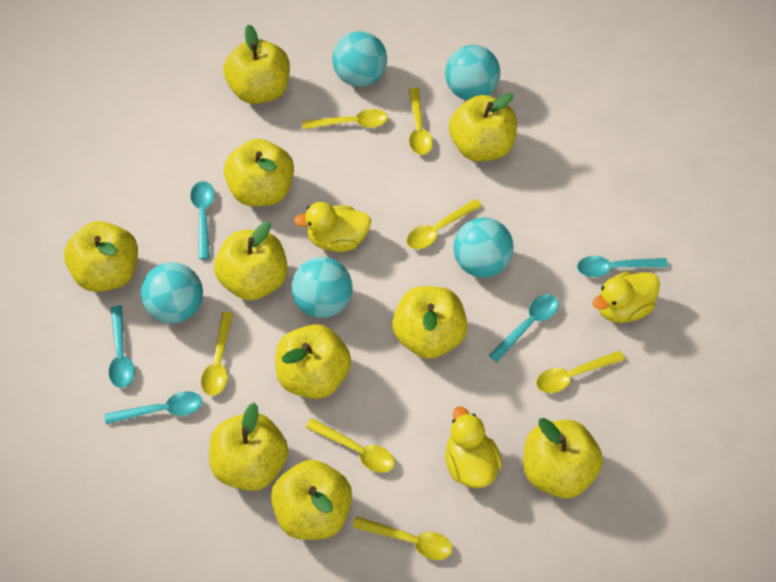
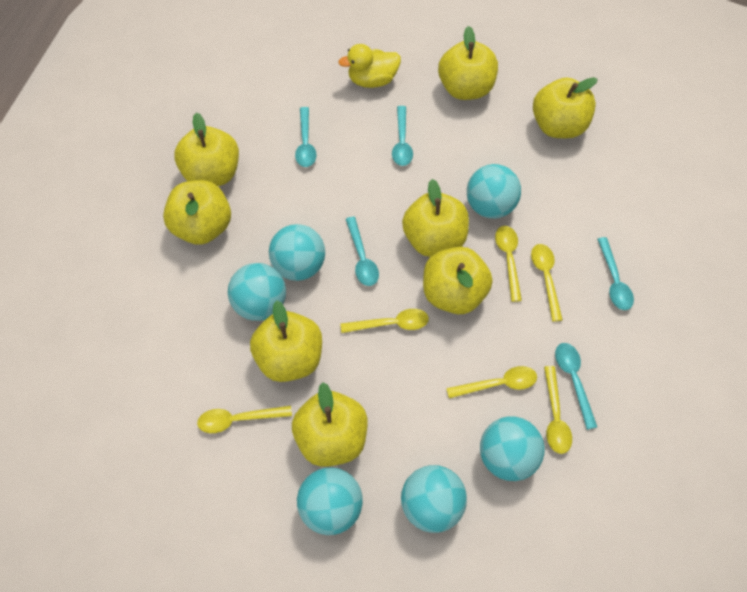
turquoise ball: [141,262,203,323] [291,257,353,318] [332,31,387,87] [445,45,501,101] [453,218,514,278] = 5 -> [228,263,286,321] [269,224,325,281] [297,467,363,535] [401,465,467,533] [467,164,521,219] [480,416,545,481] = 6
yellow apple: [64,221,138,292] [209,403,288,491] [214,221,288,300] [223,24,290,104] [224,139,294,206] [271,460,352,540] [275,324,351,399] [392,286,468,359] [449,93,517,162] [523,418,603,498] = 10 -> [163,180,231,245] [174,112,239,186] [250,301,322,382] [292,382,368,467] [402,179,469,257] [423,247,493,314] [438,26,498,100] [533,77,598,138] = 8
yellow duck: [294,202,371,252] [445,406,502,488] [593,271,660,323] = 3 -> [338,44,401,88] = 1
yellow spoon: [201,312,233,396] [302,109,388,129] [306,418,395,473] [352,516,452,560] [407,199,482,249] [409,88,433,155] [536,351,625,393] = 7 -> [197,406,292,433] [340,309,429,333] [446,366,537,398] [495,226,522,302] [531,244,563,322] [544,366,572,454] = 6

